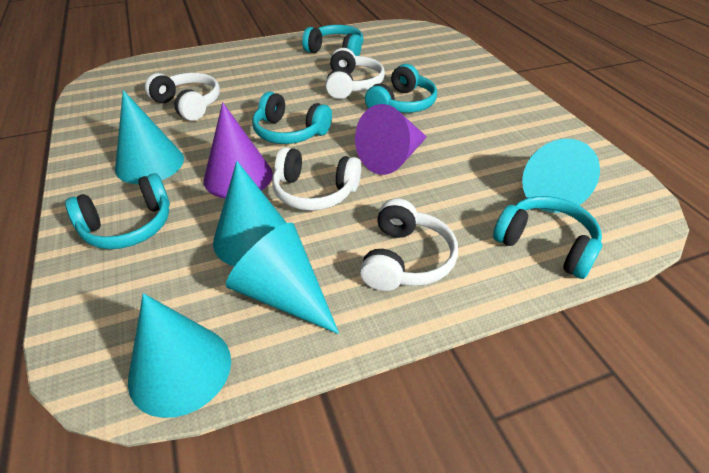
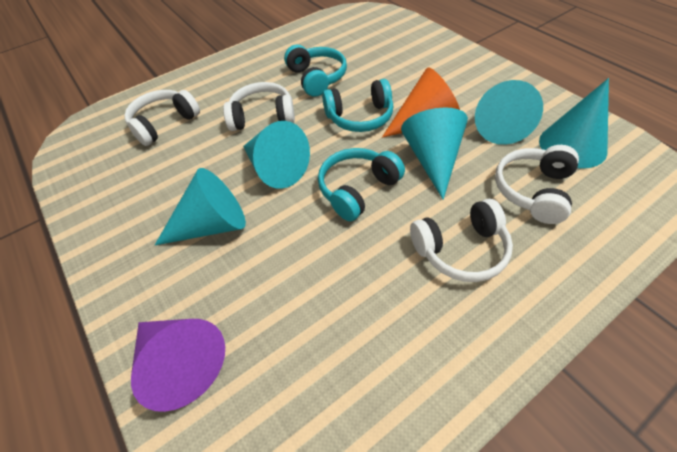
orange cone: none = 0 -> [382,67,460,138] = 1
purple cone: [204,102,273,198] [355,104,427,175] = 2 -> [131,319,225,412] = 1
turquoise headphones: [65,173,170,249] [252,92,332,144] [302,25,363,56] [365,64,437,113] [493,196,602,279] = 5 -> [284,44,347,97] [318,148,405,221] [322,79,393,132] = 3

